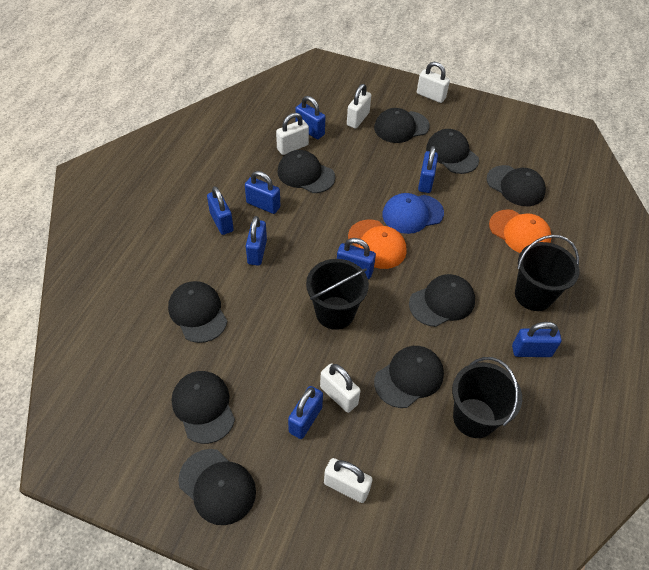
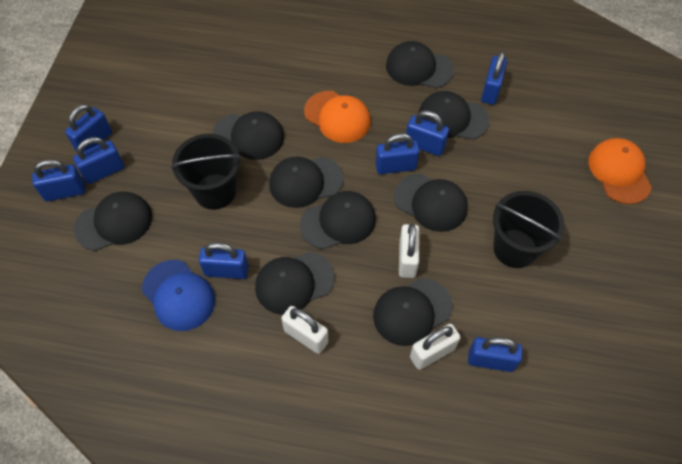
black bucket: [306,259,369,330] [452,357,522,438] [515,235,580,311] = 3 -> [171,134,241,210] [493,191,565,268] = 2
white padlock: [276,113,309,155] [320,364,360,413] [324,458,373,503] [347,84,371,129] [417,62,450,103] = 5 -> [281,306,329,354] [399,224,420,278] [410,324,461,370] = 3

